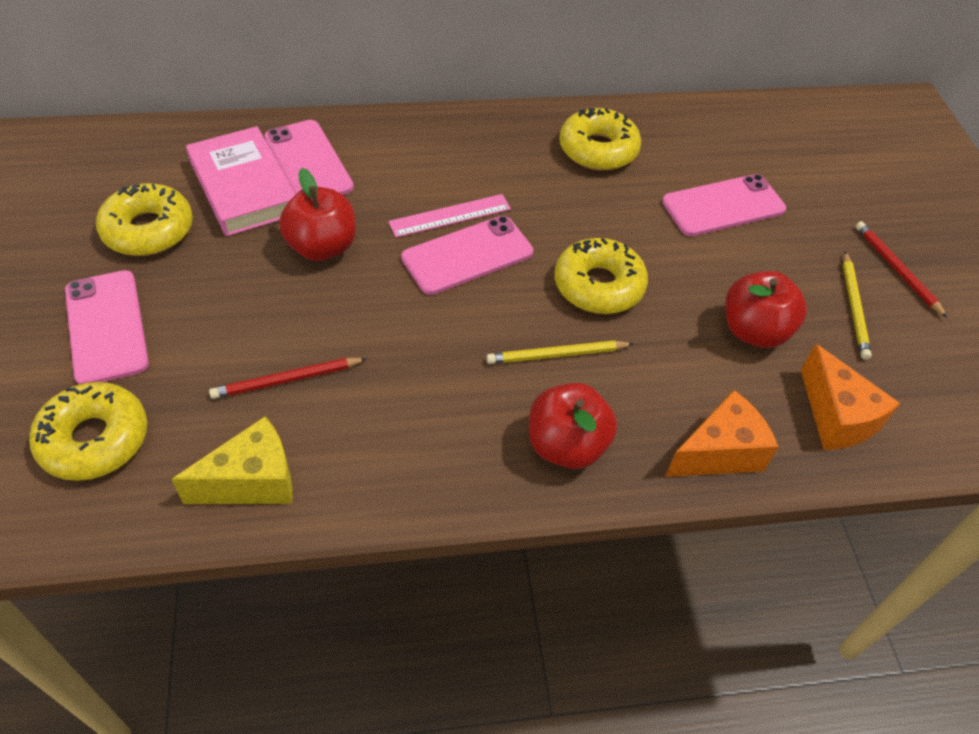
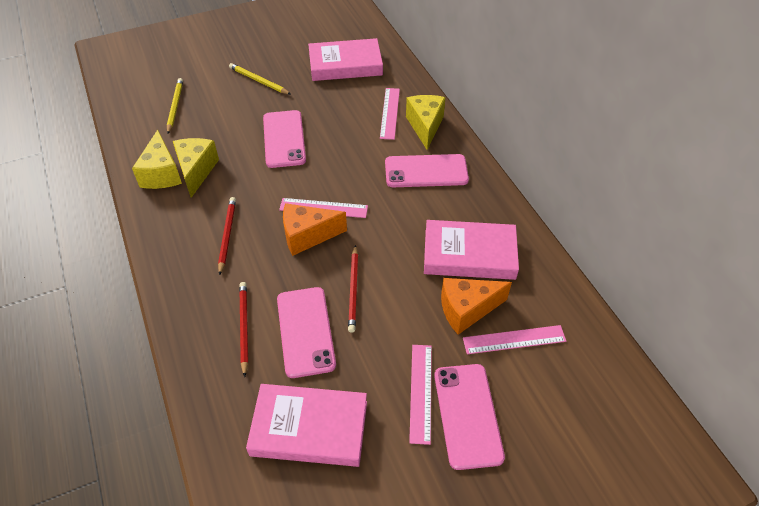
pink book: [186,126,296,236] = 1 -> [246,384,367,467] [308,38,383,81] [424,220,519,280] = 3
pink ruler: [388,194,511,238] = 1 -> [279,198,368,218] [380,88,400,140] [409,345,432,445] [463,325,566,354] = 4
red apple: [279,168,356,261] [529,383,617,469] [725,271,807,348] = 3 -> none = 0
red pencil: [209,358,367,399] [856,221,948,318] = 2 -> [218,197,236,275] [239,282,248,377] [348,245,358,333] = 3
yellow cheese: [171,416,293,504] = 1 -> [132,130,182,189] [173,138,219,198] [406,95,446,150] = 3
yellow donut: [29,382,147,481] [96,183,193,256] [555,238,648,314] [559,108,641,171] = 4 -> none = 0

